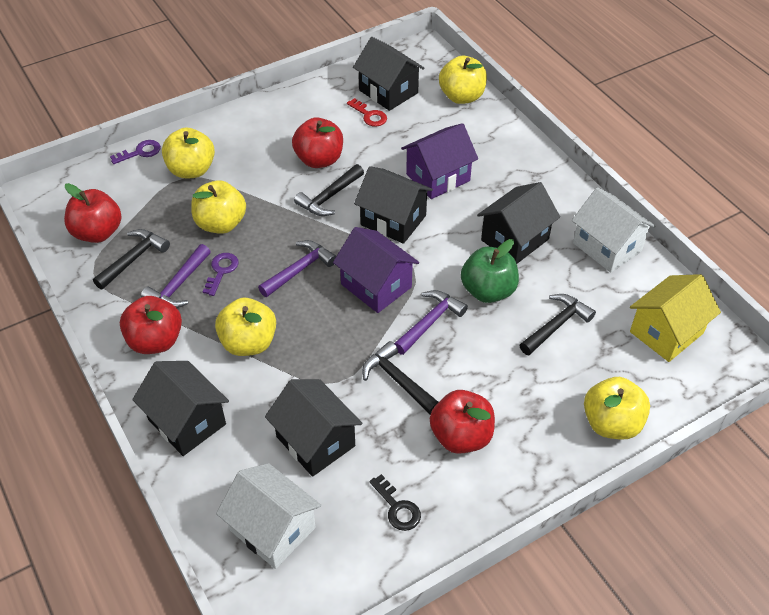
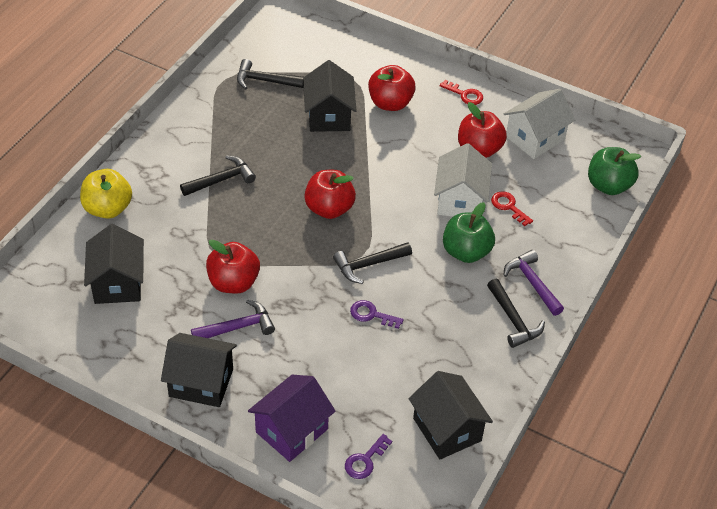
black house: [132,361,229,456] [265,379,362,477] [353,37,425,111] [354,166,433,244] [477,182,560,264] = 5 -> [84,224,144,304] [161,333,237,407] [303,60,356,132] [409,371,493,460] = 4
black key: [369,474,421,531] = 1 -> none = 0
green apple: [461,239,519,303] = 1 -> [443,202,495,263] [588,147,641,195] = 2
purple hammer: [141,244,211,308] [258,240,336,297] [394,290,468,355] = 3 -> [191,300,275,338] [504,250,564,316] = 2
purple house: [333,227,419,313] [401,123,478,199] = 2 -> [248,375,336,462] = 1
red key: [347,98,387,126] = 1 -> [440,80,483,105] [491,191,533,226] = 2
yellow apple: [162,128,215,178] [191,180,246,234] [215,298,276,356] [439,56,487,104] [584,377,650,439] = 5 -> [80,169,132,219] = 1
yellow house: [630,274,721,362] = 1 -> none = 0

